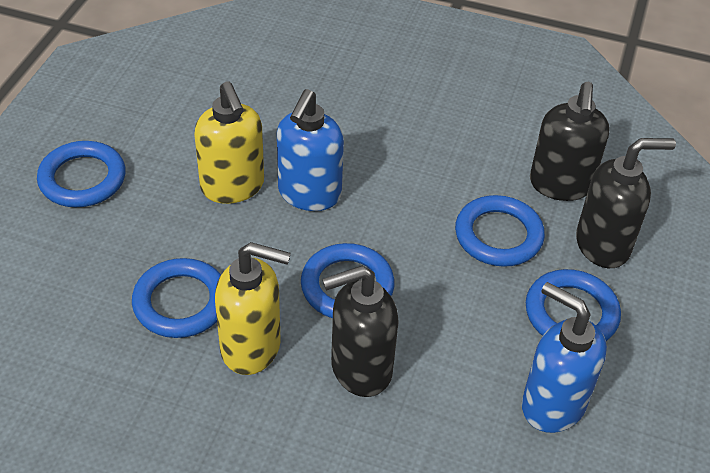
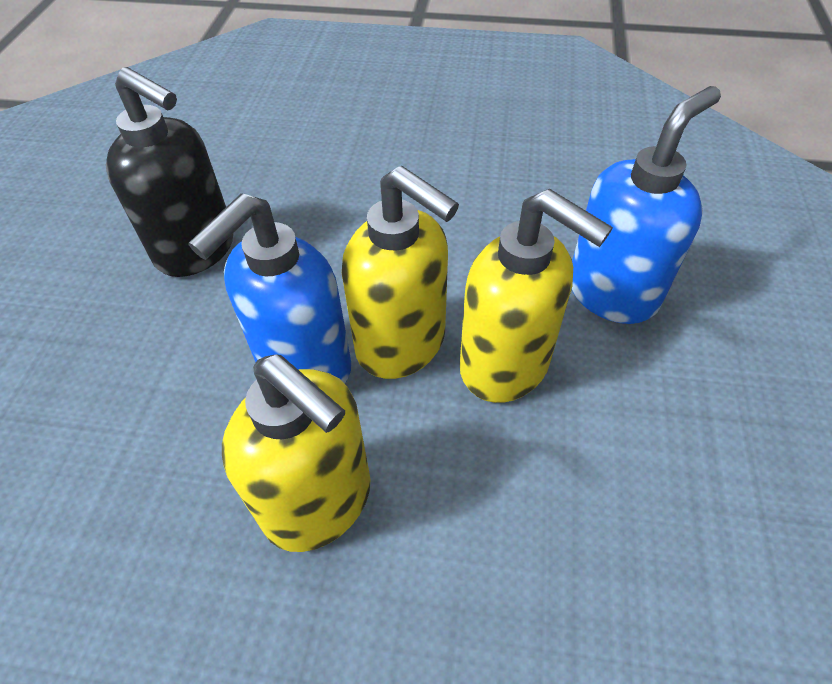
black soap dispenser: [322,266,399,397] [530,82,609,201] [576,138,676,268] = 3 -> [106,67,233,277] = 1
blue ring: [37,141,126,207] [132,258,221,338] [301,243,394,318] [455,195,545,267] [526,269,621,341] = 5 -> none = 0
yellow soap dispenser: [194,81,264,204] [215,242,291,375] = 2 -> [222,354,371,552] [342,166,459,379] [460,189,613,403] = 3

